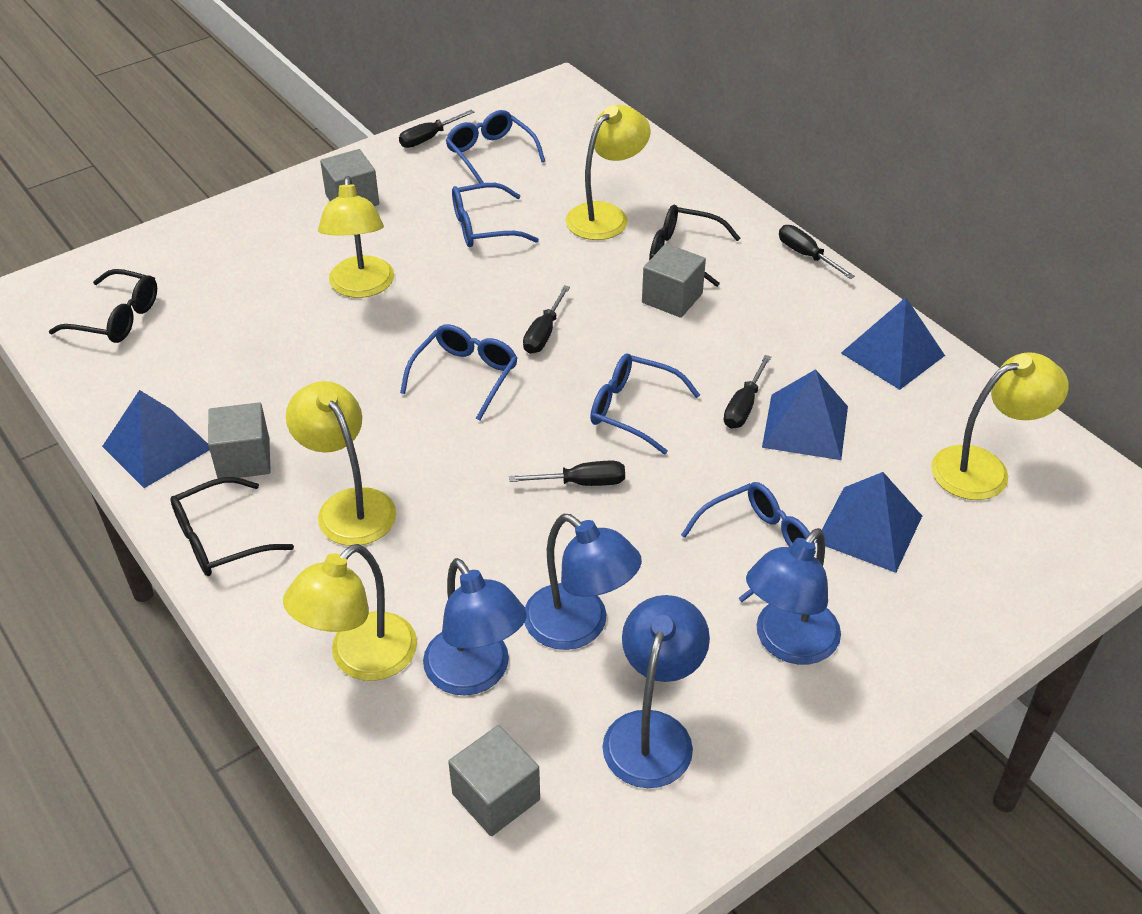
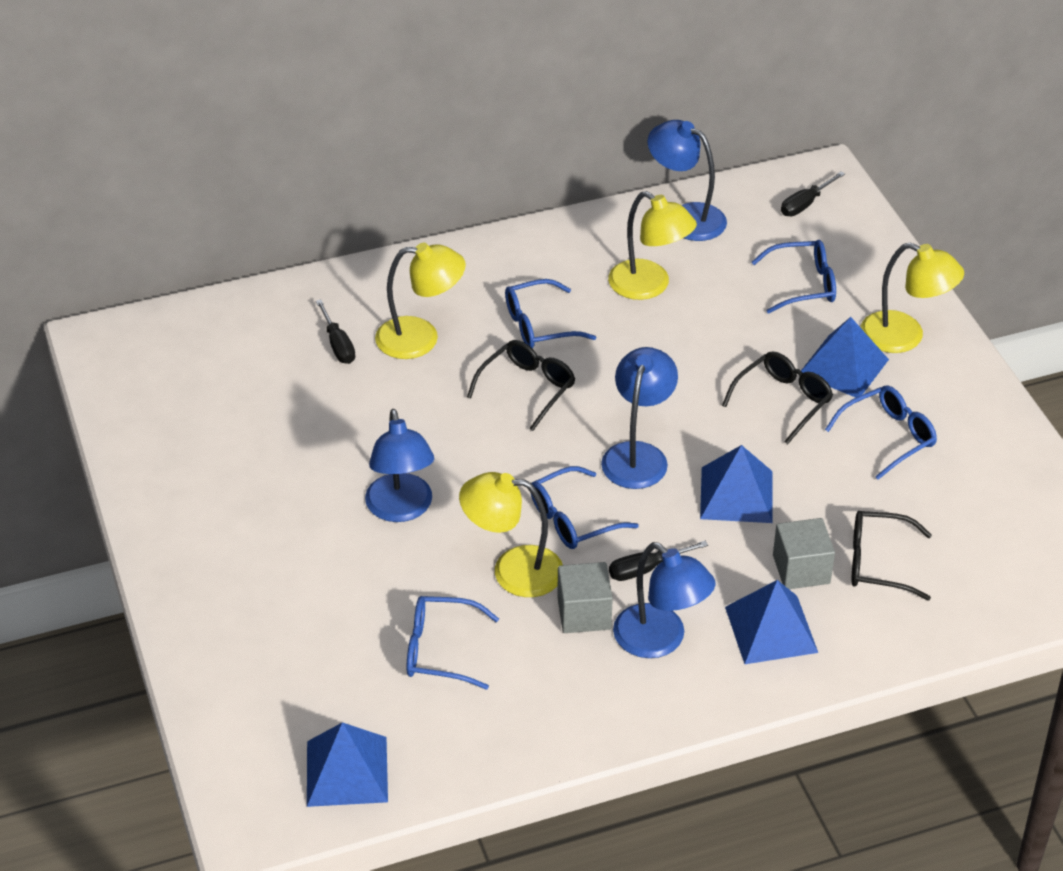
black screwdriver: [399,110,474,148] [509,461,625,486] [523,285,570,354] [724,355,771,429] [779,225,855,279] = 5 -> [316,300,355,364] [609,541,708,581] [781,171,845,216] = 3
grey cube: [208,402,271,478] [320,149,379,206] [448,725,540,836] [642,243,706,318] = 4 -> [557,562,613,633] [773,518,835,589] = 2
yellow lamp: [283,544,417,681] [286,381,396,546] [318,176,394,298] [565,105,651,240] [931,352,1069,500] = 5 -> [375,243,466,359] [459,472,563,597] [608,191,697,300] [860,243,964,353] = 4

